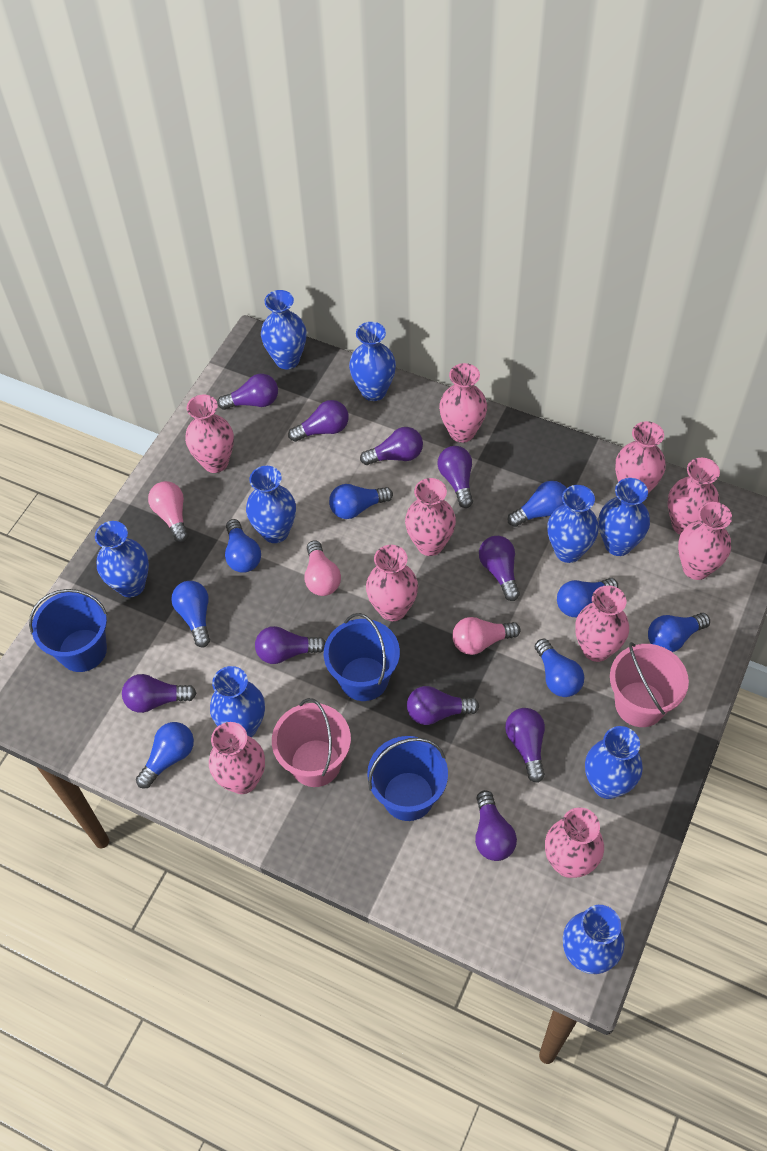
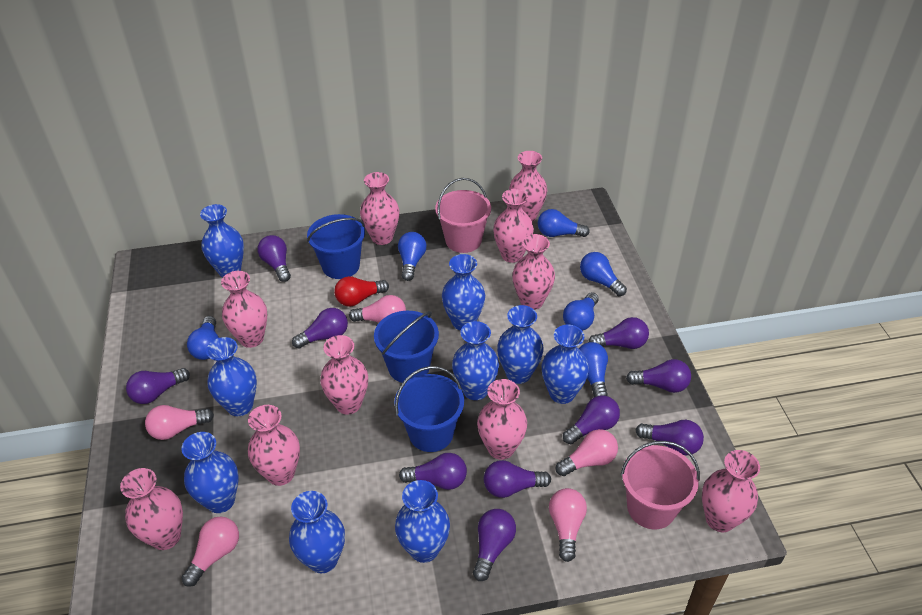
blue light bulb: [136,722,194,788] [171,581,210,647] [225,519,261,573] [329,484,393,519] [507,481,566,527] [535,639,584,697] [557,578,618,617] [648,613,710,652] = 8 -> [187,316,219,360] [398,232,426,281] [538,209,590,237] [563,292,599,331] [578,342,608,397] [580,252,627,296] = 6
pink light bulb: [148,481,189,543] [304,540,341,596] [452,617,520,655] = 3 -> [145,405,214,440] [181,516,239,587] [349,295,406,323] [549,488,587,562] [556,429,618,476] = 5
red light bulb: none = 0 -> [334,276,389,307] = 1

